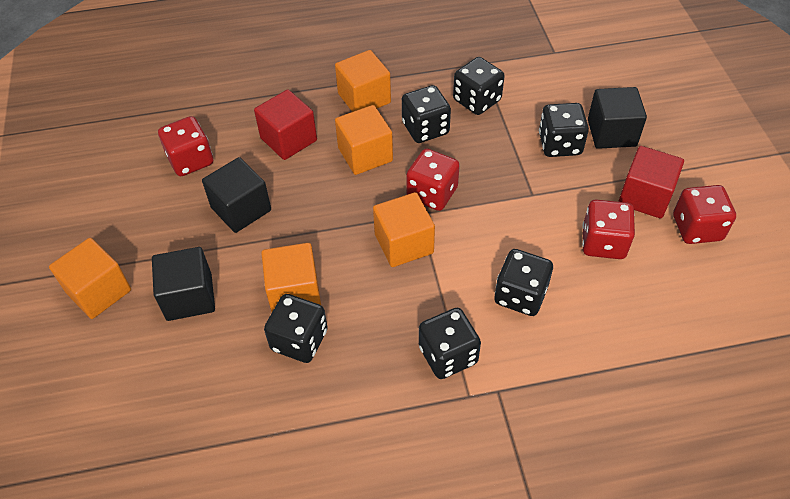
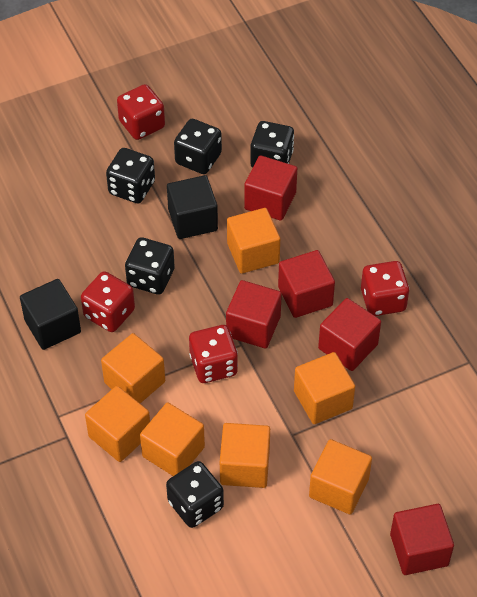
black cube: [152,247,215,321] [202,157,271,233] [588,87,647,149] = 3 -> [20,279,81,350] [167,175,218,239] = 2
black dice: [264,294,328,363] [402,85,451,143] [419,308,481,379] [453,57,505,115] [494,249,553,316] [539,103,589,157] = 6 -> [106,148,155,204] [125,237,175,295] [166,461,224,528] [174,119,222,174] [250,121,294,168] = 5
orange cube: [49,238,131,319] [261,243,321,312] [335,50,391,112] [335,105,393,175] [373,192,435,267] = 5 -> [85,386,150,462] [101,333,165,403] [140,403,205,476] [220,423,270,488] [227,208,280,274] [294,352,355,424] [309,439,372,514] = 7
red cube: [254,89,317,160] [618,146,684,218] = 2 -> [226,280,282,349] [244,155,297,221] [278,250,335,318] [318,298,381,371] [390,504,454,575] = 5

